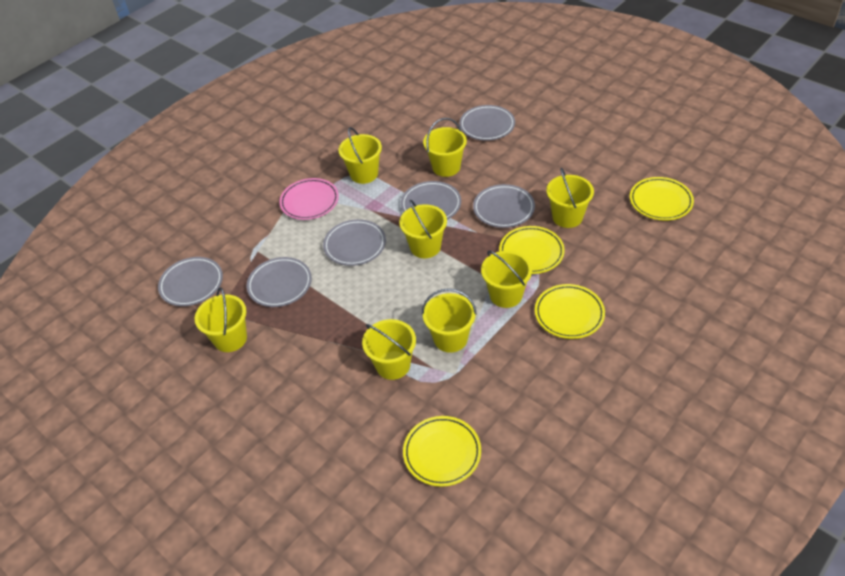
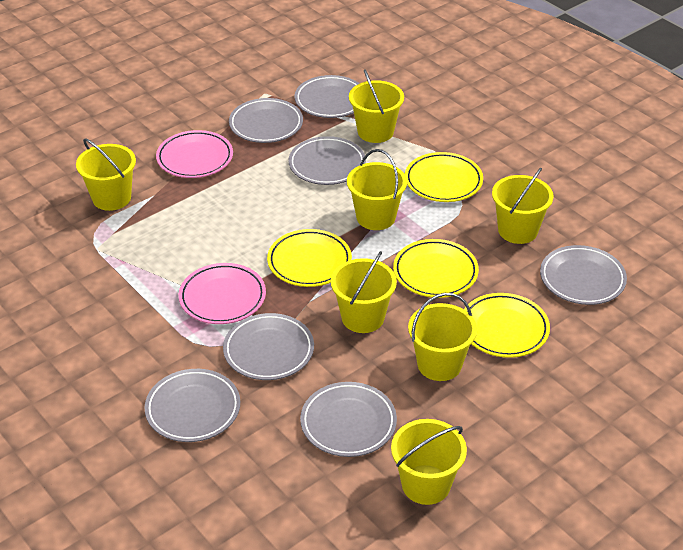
grey plate: [158,257,223,306] [247,257,312,307] [323,219,386,266] [401,181,461,220] [459,105,515,141] [473,184,535,228] = 6 -> [144,369,240,442] [223,313,314,380] [229,98,303,143] [289,136,366,185] [295,75,360,118] [300,382,397,457] [540,245,627,305] = 7
pink plate: [279,178,339,220] = 1 -> [156,130,233,178] [179,263,266,324] = 2
yellow bucket: [195,287,247,352] [339,127,382,184] [362,319,416,380] [399,200,447,258] [422,288,477,353] [423,118,467,177] [481,250,532,308] [546,168,594,228] = 8 -> [76,138,136,211] [331,251,397,333] [347,149,407,230] [349,70,404,143] [391,419,467,505] [408,293,477,381] [492,168,554,244] = 7

